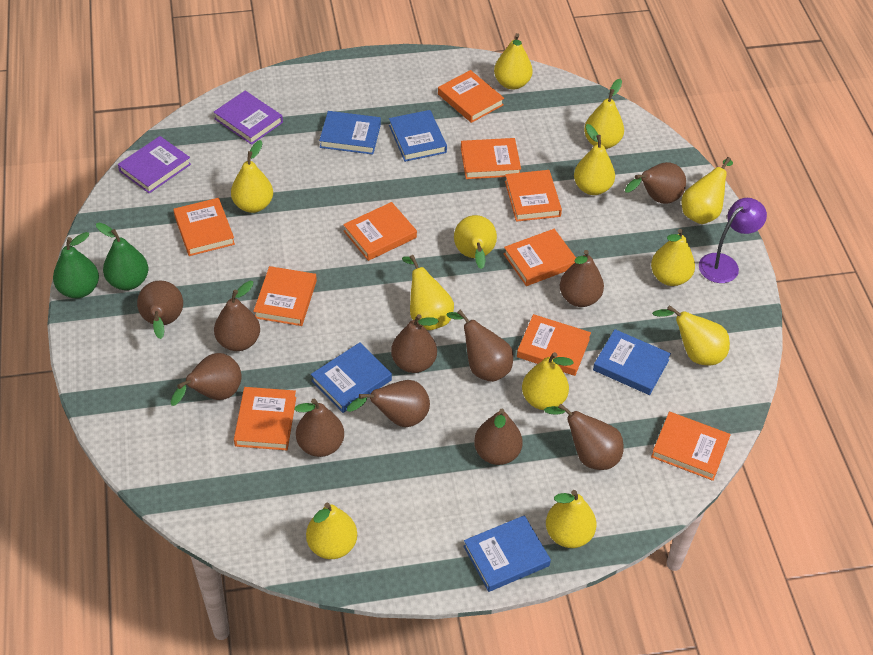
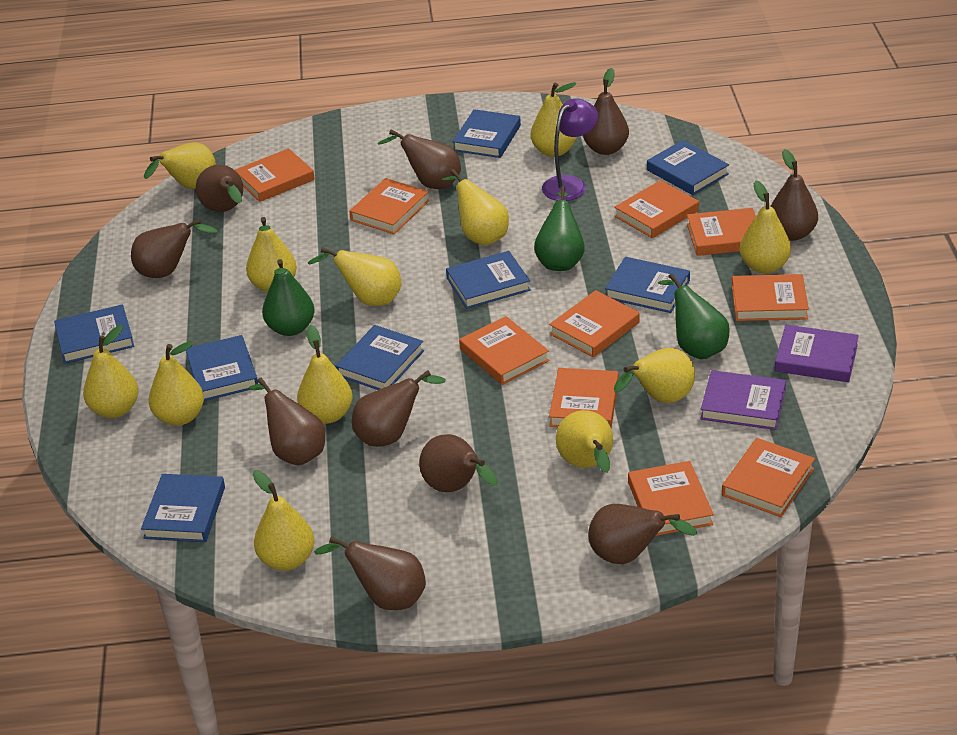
blue book: [311,342,392,413] [319,111,381,155] [389,110,447,162] [463,515,551,592] [593,329,671,395] = 5 -> [54,304,134,364] [141,474,225,542] [186,335,258,401] [335,325,424,390] [446,251,531,309] [453,109,521,158] [605,257,690,313] [647,140,729,195] = 8
brown pear: [137,280,183,339] [171,353,241,406] [214,281,260,351] [294,399,344,457] [346,380,430,427] [391,314,439,373] [447,310,513,382] [474,409,523,465] [544,403,624,470] [560,250,604,307] [625,162,686,204] = 11 -> [131,218,218,278] [196,165,243,212] [249,378,325,466] [314,536,426,610] [352,370,446,447] [378,130,461,189] [419,434,498,492] [583,68,629,155] [588,504,697,564] [770,149,818,241] = 10
green pear: [53,232,99,298] [96,222,148,290] = 2 -> [262,259,314,336] [534,186,584,271] [658,273,730,360] = 3

